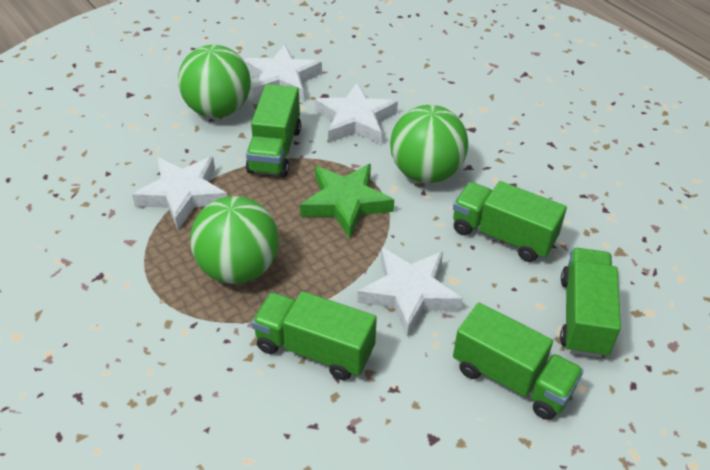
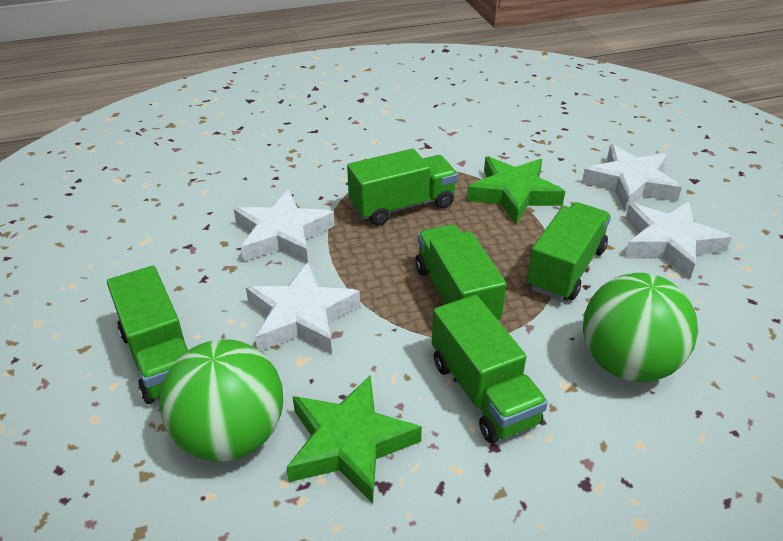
green ball: [178,45,251,118] [190,196,279,284] [390,105,468,183] = 3 -> [160,339,283,462] [583,273,698,382] = 2
green star: [300,164,394,238] = 1 -> [286,375,422,504] [466,156,565,224] = 2

